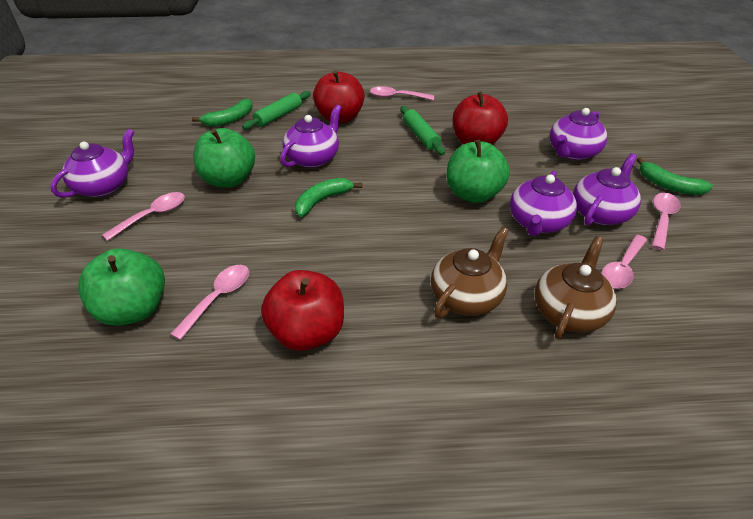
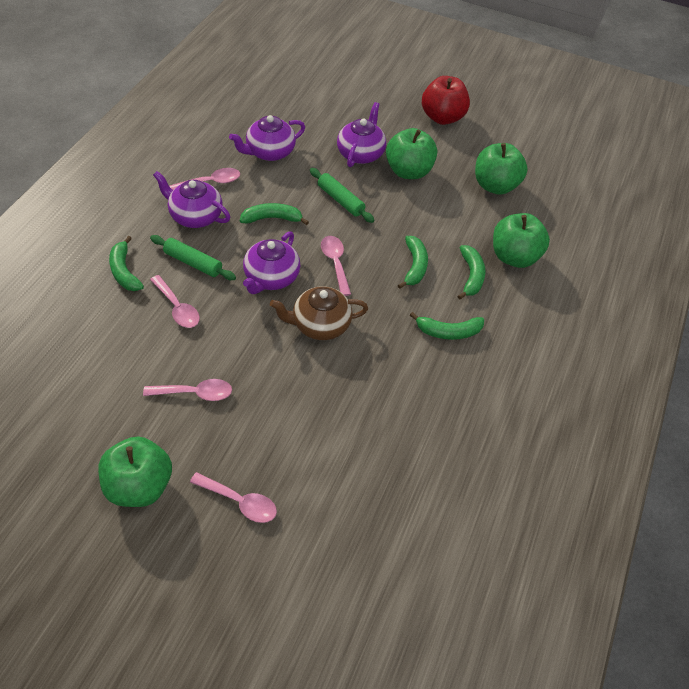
brown teapot: [431,227,509,318] [535,237,617,340] = 2 -> [270,286,368,340] = 1
green apple: [78,248,165,326] [193,128,255,187] [447,140,510,203] = 3 -> [98,436,172,507] [386,128,437,179] [475,143,528,195] [493,213,550,268] = 4
green banana: [192,99,253,126] [295,178,362,217] [637,157,713,195] = 3 -> [109,236,144,291] [240,203,309,225] [398,236,428,289] [410,312,484,340] [457,245,485,300] = 5
purple teapot: [50,129,134,198] [280,105,342,168] [510,171,577,236] [549,108,608,160] [573,153,641,226] = 5 -> [153,171,230,228] [229,115,305,161] [243,231,300,294] [337,102,386,167] = 4
red apple: [261,270,344,351] [313,70,365,123] [453,91,508,145] = 3 -> [422,76,470,125] = 1

